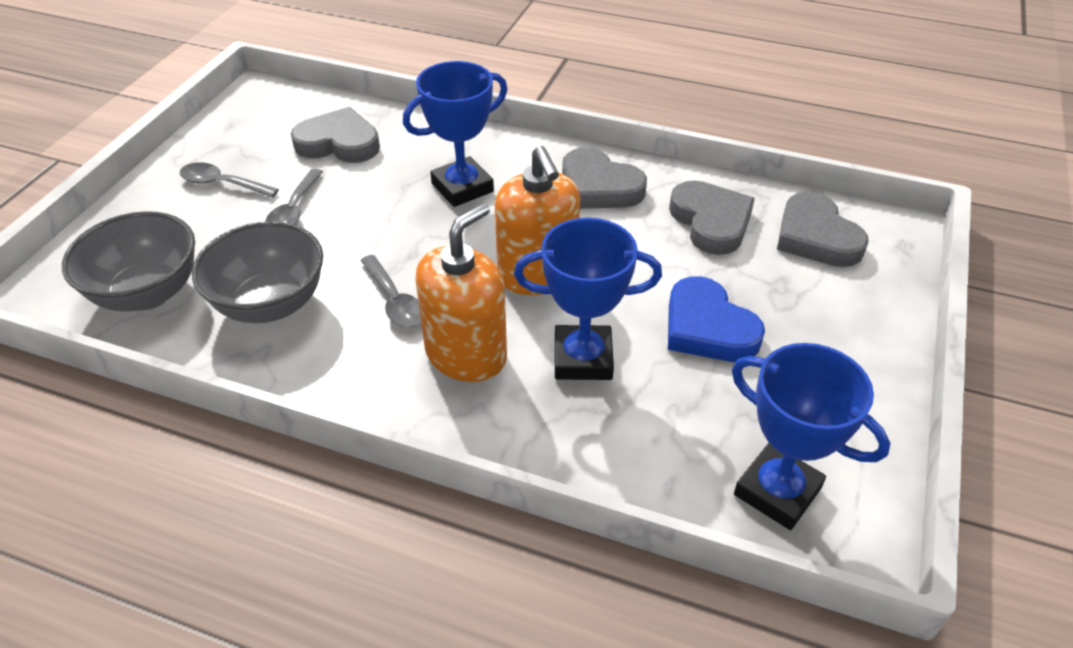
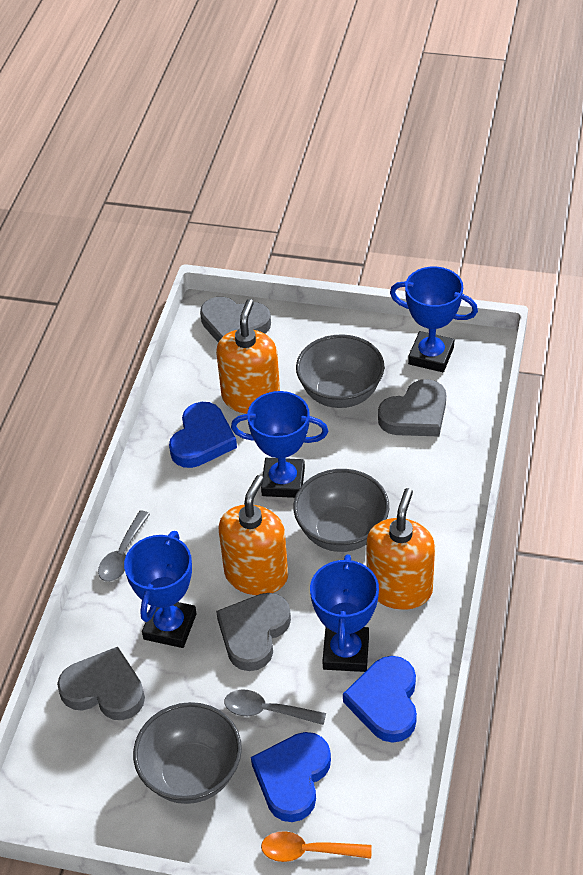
blue heart: [668,276,765,362] = 1 -> [169,402,237,468] [251,732,331,822] [343,656,417,743] = 3
blue trophy: [403,61,507,207] [514,218,662,380] [732,343,890,530] = 3 -> [124,531,197,648] [231,391,328,498] [310,554,379,672] [390,267,478,372] = 4
grey bowl: [62,211,195,312] [192,221,323,323] = 2 -> [133,702,242,804] [293,469,389,552] [296,334,384,408] = 3
grey spoon: [180,162,279,198] [265,169,323,225] [360,255,421,328] = 3 -> [98,510,150,582] [224,690,326,725] = 2
orange soap dispenser: [415,203,507,382] [495,146,580,295] = 2 -> [216,299,280,414] [219,475,288,595] [366,488,435,610] = 3
orange spoon: none = 0 -> [261,831,372,862] = 1

